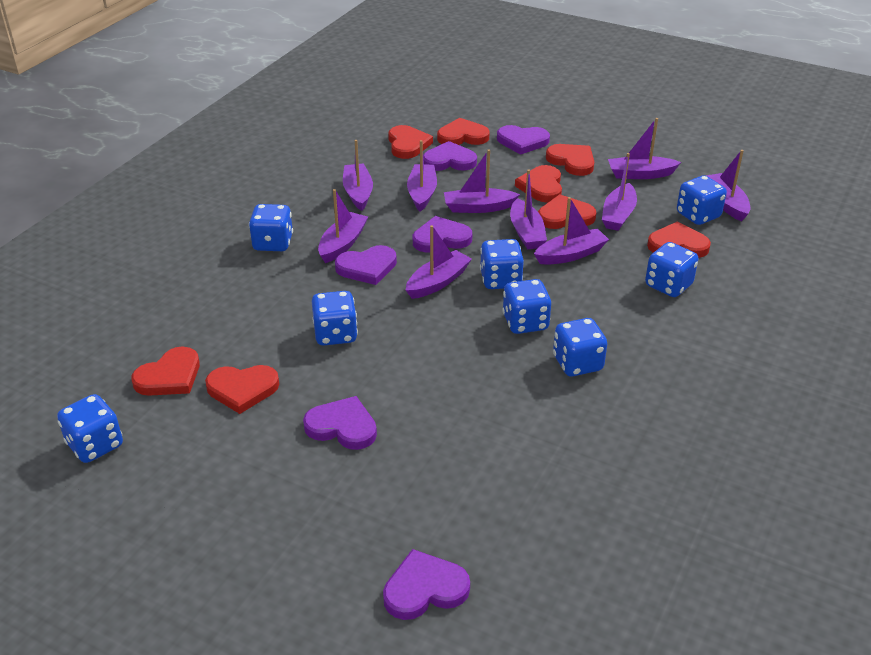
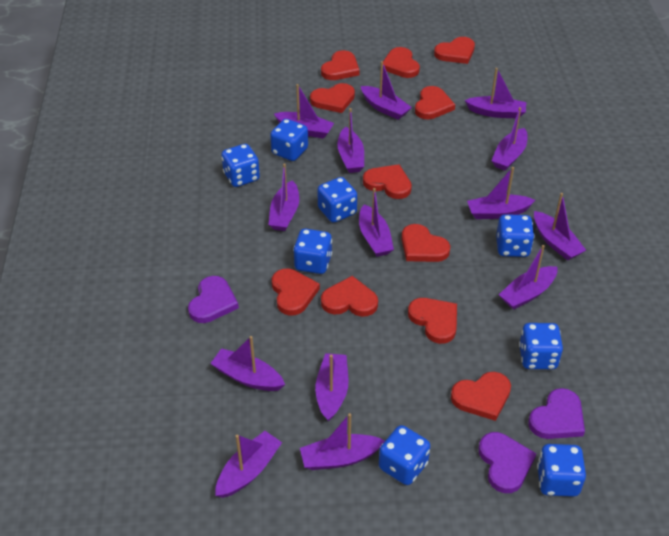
purple boat: [318,189,368,263] [343,140,373,211] [406,225,472,299] [407,140,437,211] [444,149,520,213] [510,169,547,250] [534,197,609,265] [602,153,637,231] [608,118,681,179] [705,150,750,221] = 10 -> [210,336,285,391] [215,431,282,498] [269,163,299,231] [274,84,334,139] [300,413,385,470] [315,353,348,422] [337,108,364,173] [359,188,394,257] [361,61,412,120] [465,68,526,118] [467,167,535,219] [491,107,528,171] [499,245,558,310] [534,193,586,260] = 14
purple heart: [303,396,377,450] [335,245,397,285] [383,549,470,620] [413,216,472,252] [423,141,477,171] [497,125,550,155] = 6 -> [188,276,239,323] [479,432,536,493] [528,388,585,439] = 3
red heart: [131,346,200,396] [205,365,279,414] [388,125,433,159] [437,118,490,145] [515,165,562,202] [538,194,596,229] [546,144,594,176] [647,221,711,258] = 8 -> [272,269,320,316] [310,83,355,113] [321,50,360,80] [321,276,378,317] [363,164,412,199] [383,47,420,78] [401,224,450,262] [408,298,457,344] [415,86,455,119] [434,37,475,64] [451,372,511,421] = 11

